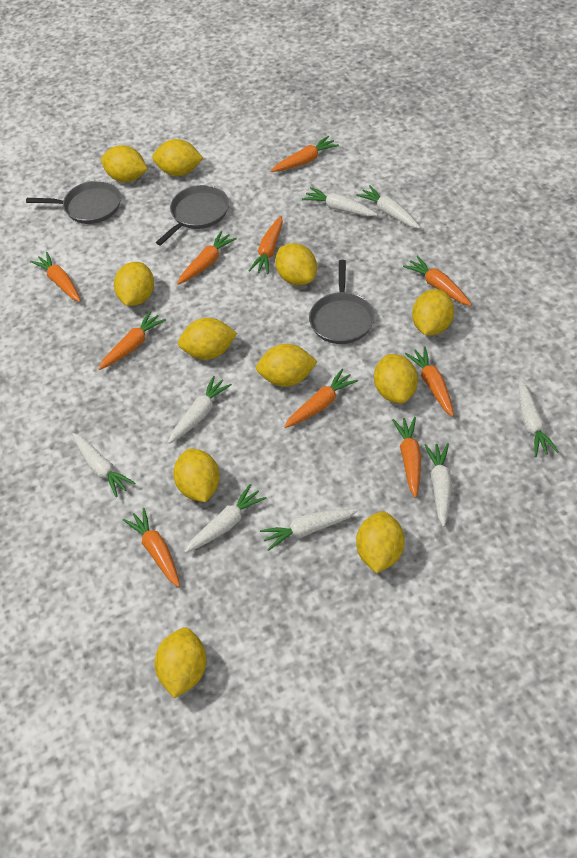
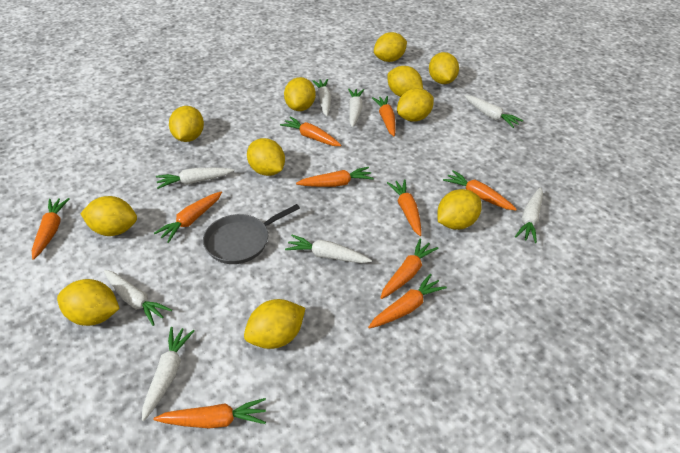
grey pan: [26,181,121,224] [156,185,229,245] [309,260,375,344] = 3 -> [203,204,300,264] = 1

